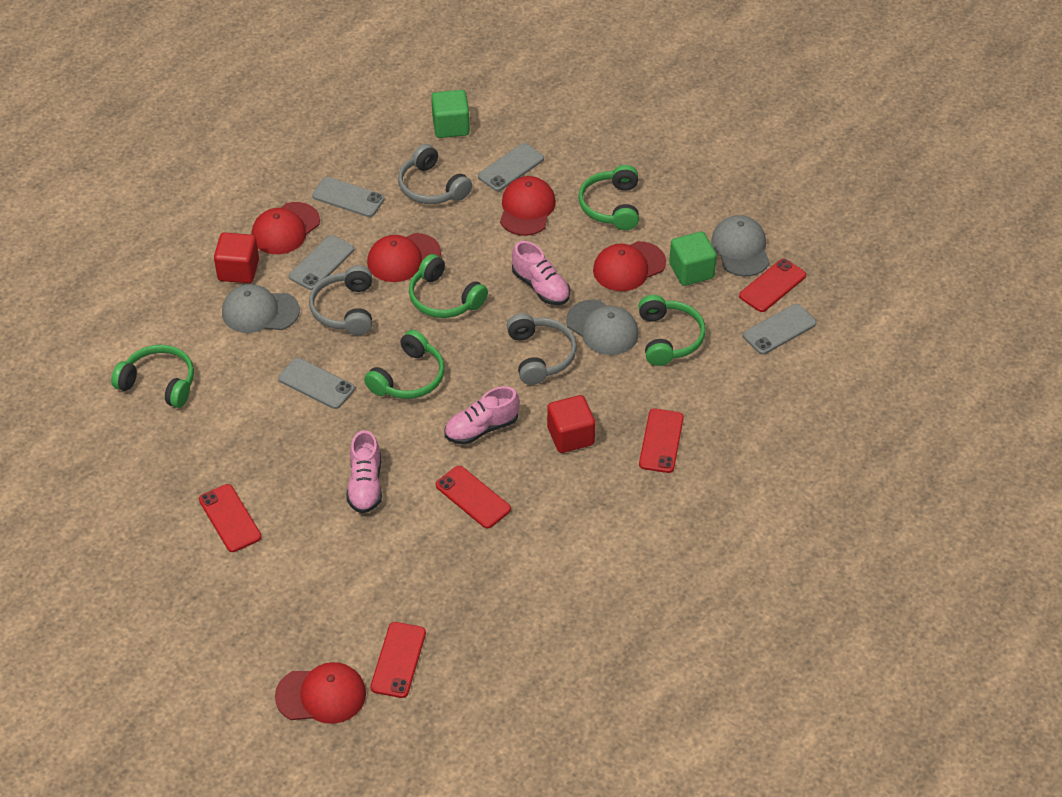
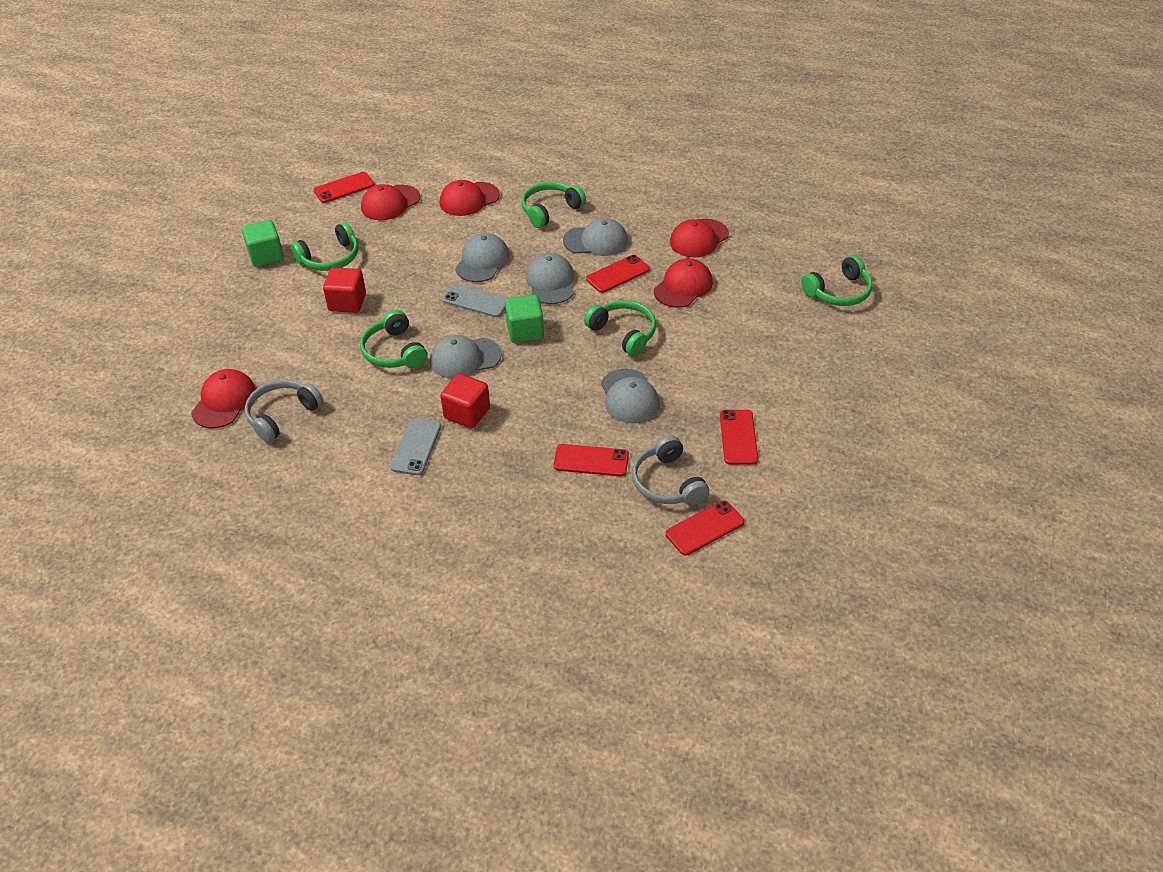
grey cap: [222,284,300,333] [566,300,639,355] [711,215,770,277] = 3 -> [430,335,502,379] [455,233,509,282] [526,253,574,304] [563,218,628,256] [601,369,660,423] = 5
grey headphones: [309,265,372,335] [398,144,472,204] [507,313,577,385] = 3 -> [245,380,323,443] [632,435,709,505] = 2
grey phone: [278,358,355,409] [289,235,354,290] [312,177,385,217] [478,143,544,191] [743,304,816,355] = 5 -> [390,418,441,475] [443,283,508,317] = 2
pink shoe: [346,430,382,514] [444,386,520,445] [512,241,570,305] = 3 -> none = 0

